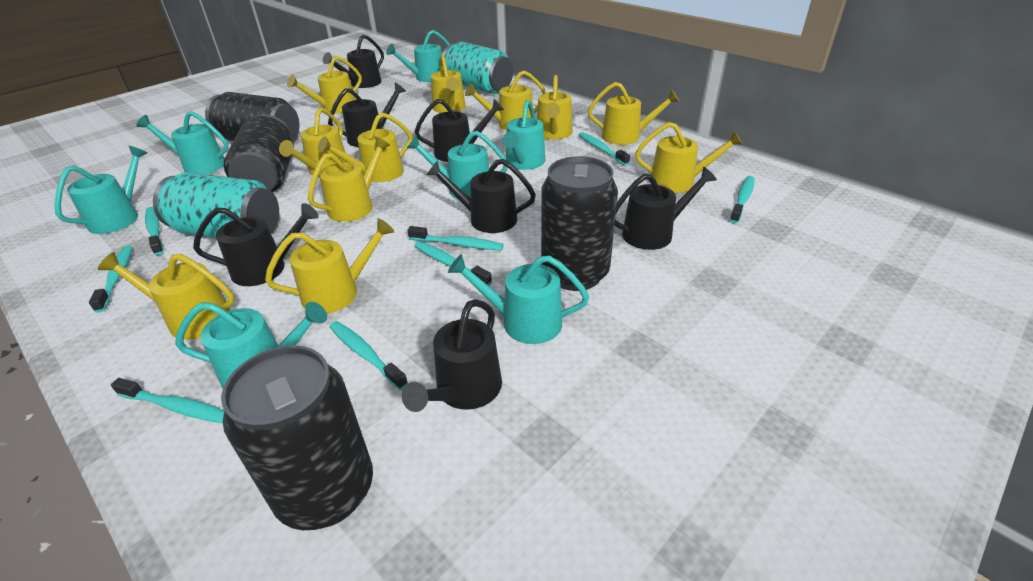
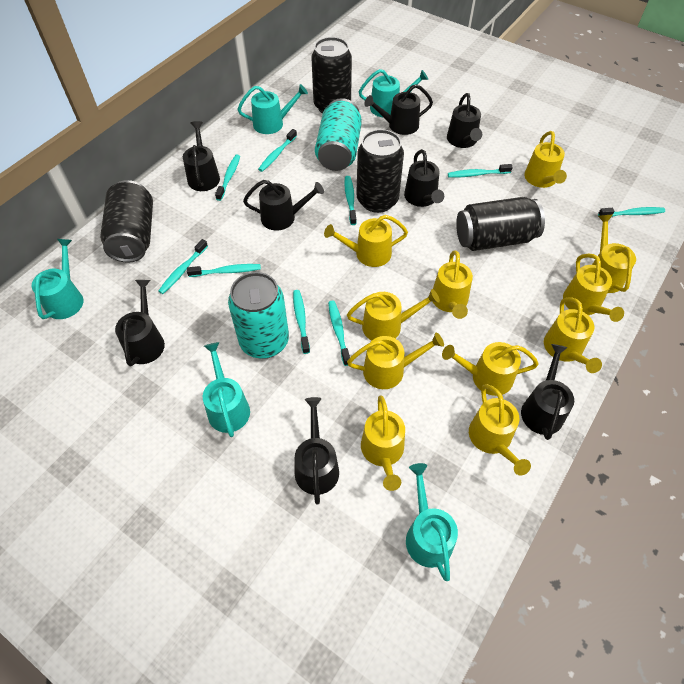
black watering can: [193,203,319,286] [323,35,384,88] [328,82,406,147] [402,299,502,412] [415,99,504,162] [426,159,536,233] [615,167,717,250] = 7 -> [115,280,165,366] [183,121,220,191] [243,180,324,231] [294,397,339,504] [364,84,433,135] [404,149,444,207] [447,93,482,148] [521,344,574,440] = 8
turquoise toothbrush: [89,246,133,313] [111,378,224,423] [145,207,163,255] [330,321,408,390] [407,226,504,250] [415,241,492,286] [578,132,630,166] [730,176,755,223] = 8 -> [158,239,208,294] [187,264,261,277] [215,155,240,201] [258,129,297,172] [293,290,310,354] [328,301,350,366] [344,176,357,225] [448,164,513,178] [598,207,665,217] = 9
turquoise watering can: [54,146,147,234] [136,111,229,174] [175,302,327,388] [386,30,450,82] [407,131,507,199] [448,254,589,344] [502,100,545,170] = 7 -> [32,239,83,319] [203,342,250,437] [238,84,308,134] [359,69,428,117] [406,463,458,581] = 5

